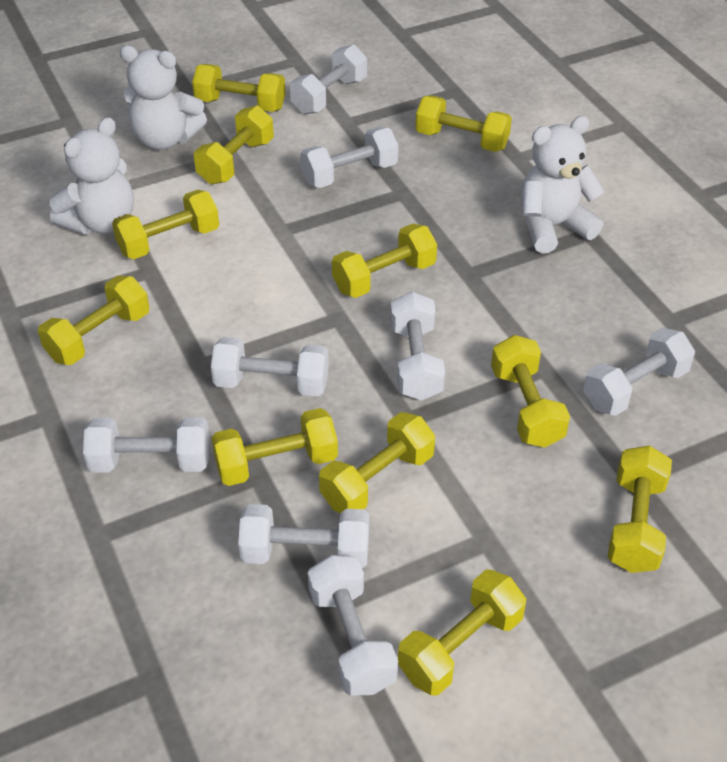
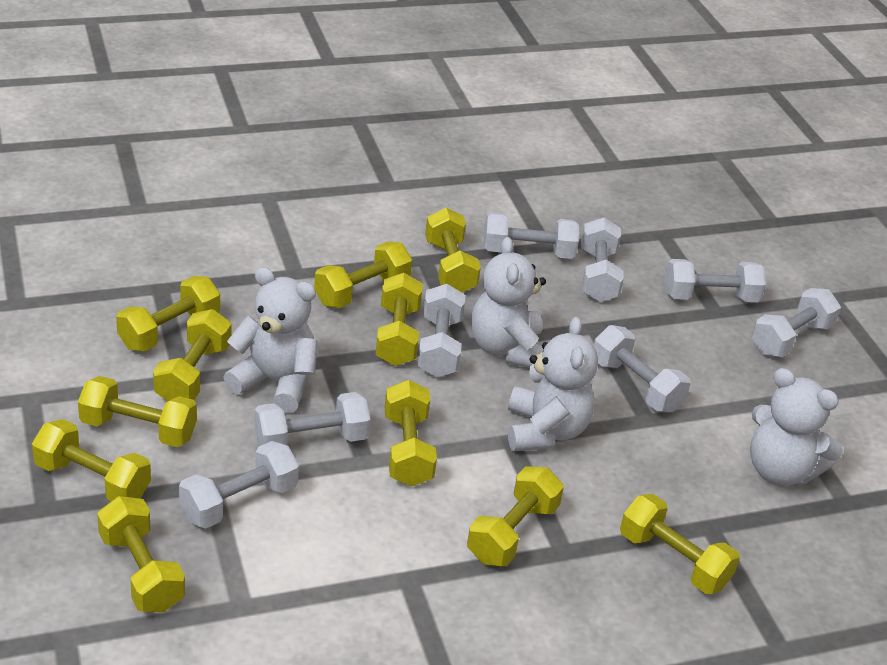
white teddy bear: [49,117,134,235] [119,45,207,150] [521,116,604,253] = 3 -> [223,267,317,413] [471,237,546,368] [508,317,598,451] [750,368,843,486] = 4

